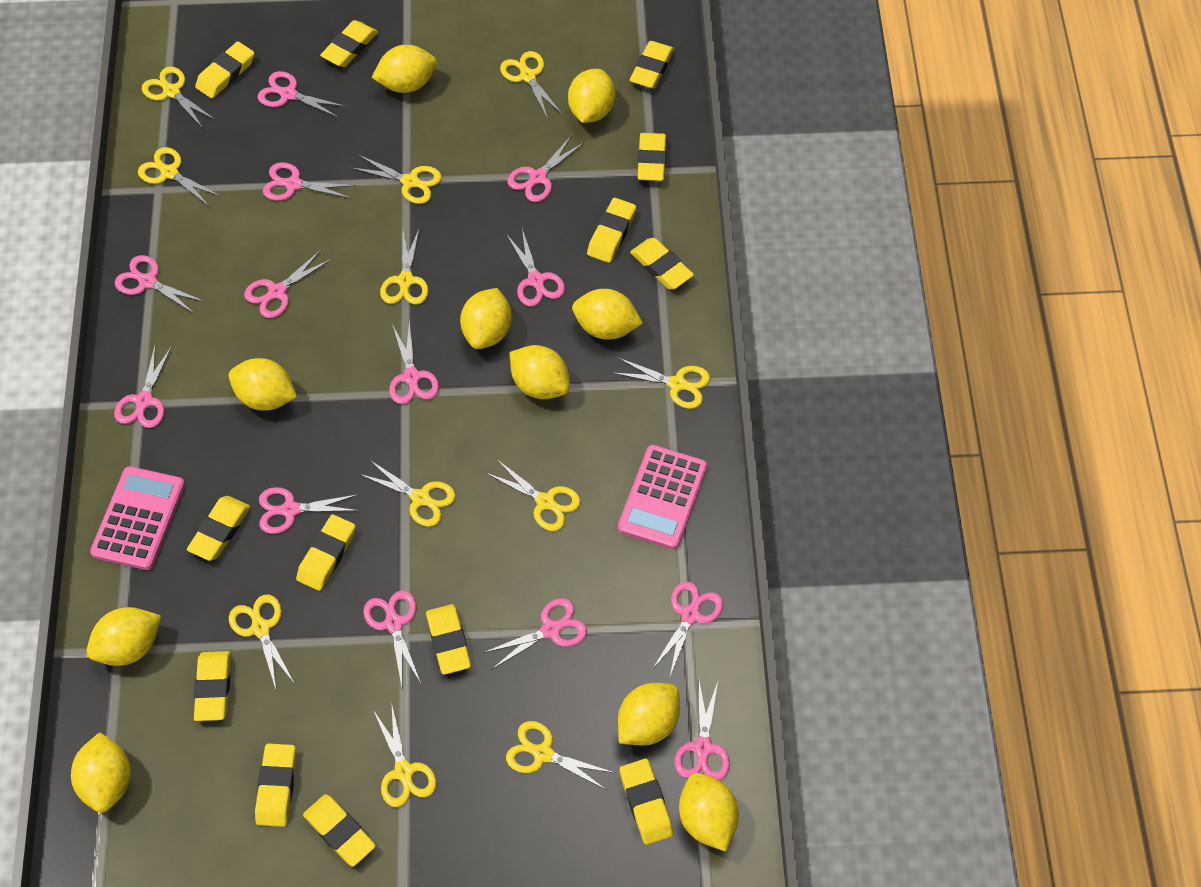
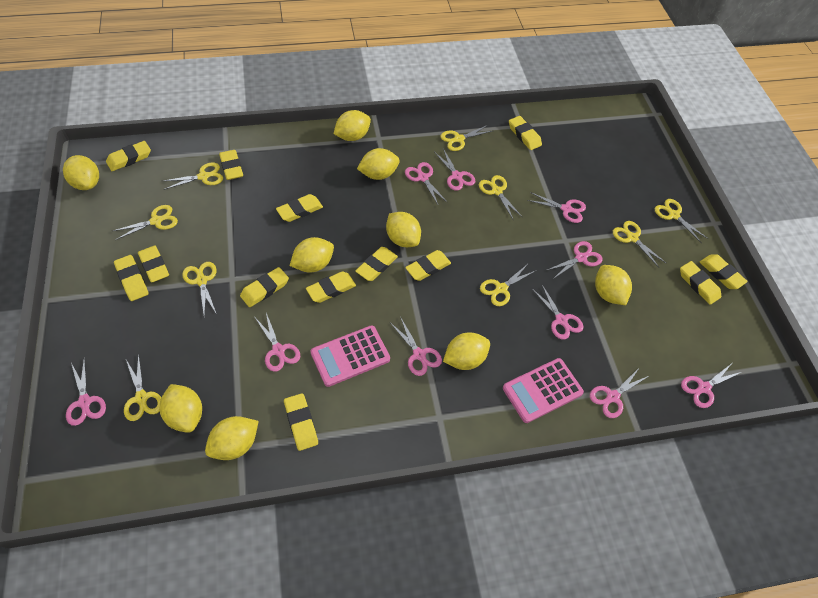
pink scissors: [114,343,172,428] [115,255,205,313] [244,249,332,318] [258,71,346,118] [259,487,359,534] [263,162,356,201] [363,590,421,686] [389,320,439,404] [483,598,587,669] [506,229,565,307] [508,135,585,202] [653,582,723,679] [675,681,730,780] = 13 -> [66,357,106,426] [255,313,300,372] [391,318,442,376] [405,162,448,205] [434,149,475,191] [527,192,586,223] [532,285,583,340] [547,241,603,279] [590,367,649,418] [681,364,741,408] = 10
yellow lemon: [71,732,131,813] [86,607,161,666] [229,358,297,411] [371,45,437,93] [460,288,512,349] [509,345,570,399] [568,69,615,123] [572,289,643,340] [618,683,680,745] [679,773,739,851] = 10 -> [63,155,99,190] [160,384,202,433] [205,416,259,460] [290,237,334,273] [334,110,371,141] [357,148,400,180] [386,212,421,247] [443,332,490,370] [595,265,632,305] = 9
yellow scissors: [138,147,220,207] [142,67,215,127] [229,595,295,689] [352,155,442,204] [359,460,456,527] [373,702,436,807] [380,227,429,305] [486,460,581,531] [500,51,563,119] [506,721,615,790] [613,357,710,409] = 11 -> [113,205,178,240] [124,353,161,421] [163,162,223,190] [182,262,216,316] [441,125,492,151] [479,175,522,219] [480,264,537,306] [613,221,666,267] [655,199,708,243] = 9

